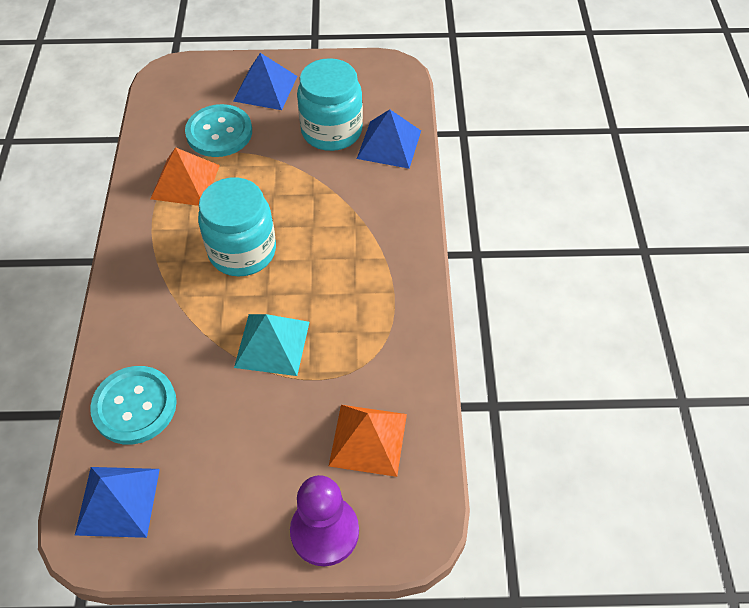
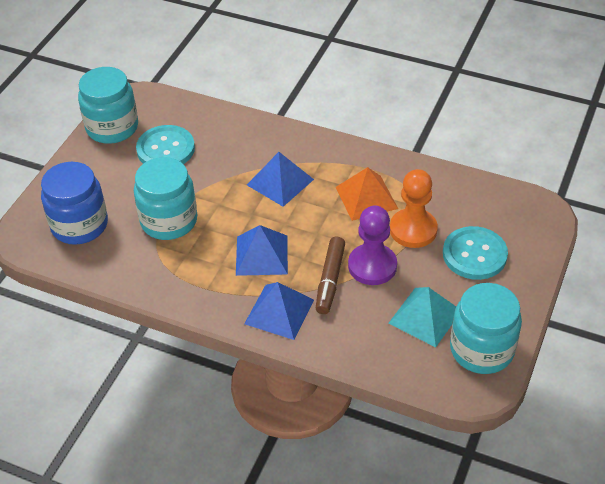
blue jar: none = 0 -> [41,162,108,245] = 1
brown marker: none = 0 -> [316,237,345,314] = 1
orange pawn: none = 0 -> [390,169,438,248] = 1
orange pyramid: [150,147,220,206] [329,405,407,477] = 2 -> [336,167,398,221] = 1
turquoise jar: [198,178,276,277] [297,58,363,151] = 2 -> [78,67,138,144] [134,157,197,240] [450,283,522,374] = 3

